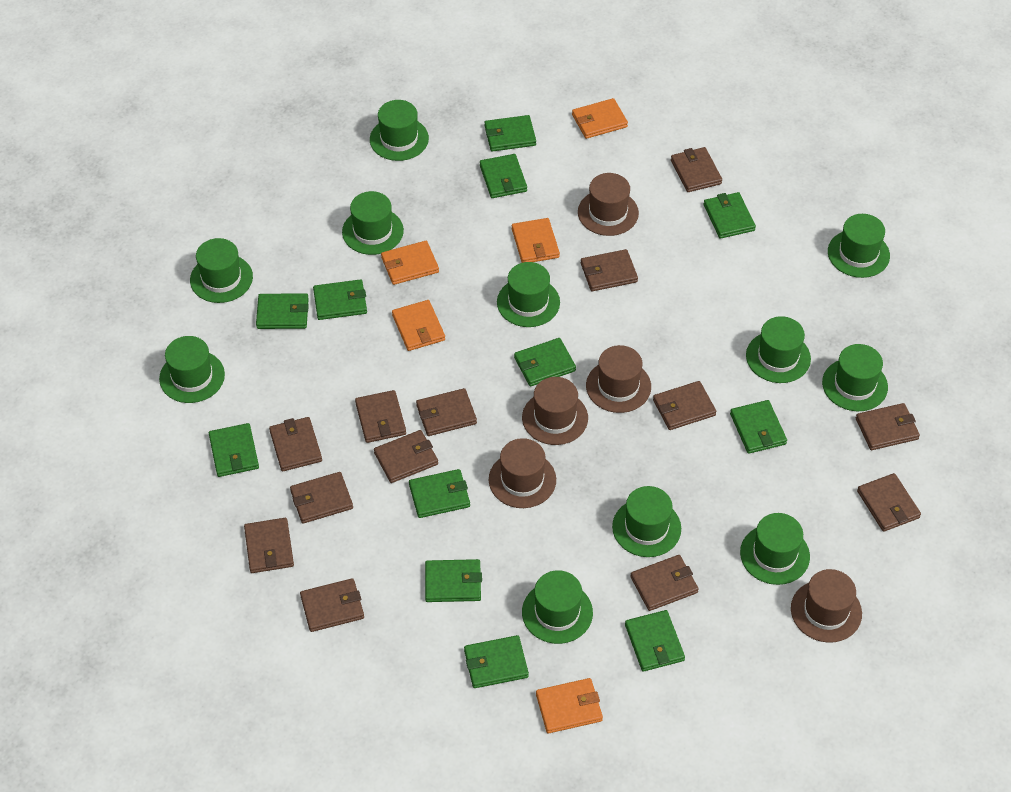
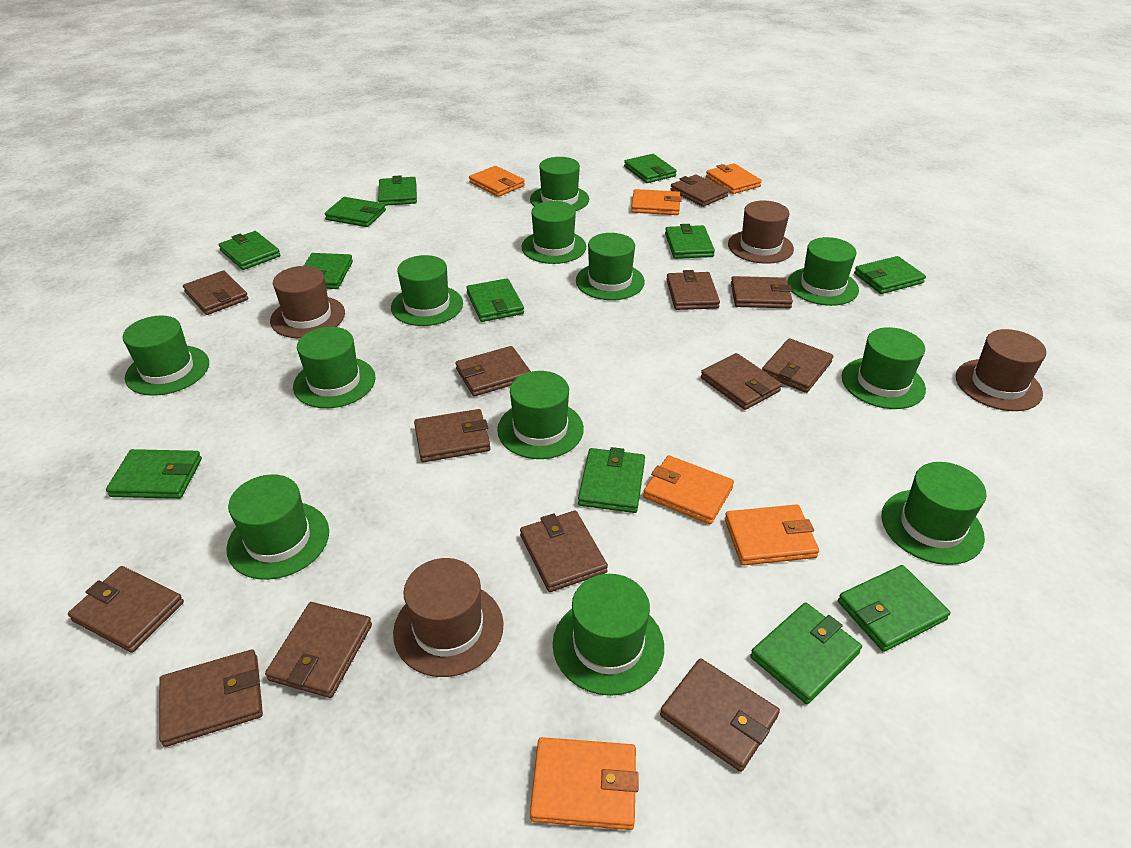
brown hat: [489,438,556,508] [522,377,588,445] [578,173,639,236] [586,345,651,413] [791,569,862,643] = 5 -> [270,266,345,338] [393,558,504,677] [728,201,794,264] [956,329,1047,411] = 4
green hat: [159,336,225,403] [190,238,253,303] [342,191,404,255] [370,100,429,161] [497,262,560,327] [522,570,593,644] [612,486,681,557] [740,513,810,585] [746,316,811,383] [822,344,888,411] [828,214,890,278] = 11 -> [123,316,209,396] [226,474,329,580] [293,327,375,408] [391,255,463,326] [497,371,584,459] [521,201,586,264] [530,157,589,211] [553,574,664,696] [576,233,645,300] [788,237,859,306] [842,327,926,409] [881,462,986,565] = 12
orange wallet: [381,241,439,285] [392,300,445,351] [512,218,560,263] [536,678,603,733] [572,98,628,139] = 5 -> [469,166,525,197] [530,737,639,830] [631,189,682,215] [643,455,734,524] [706,163,762,194] [725,504,819,566] = 6

